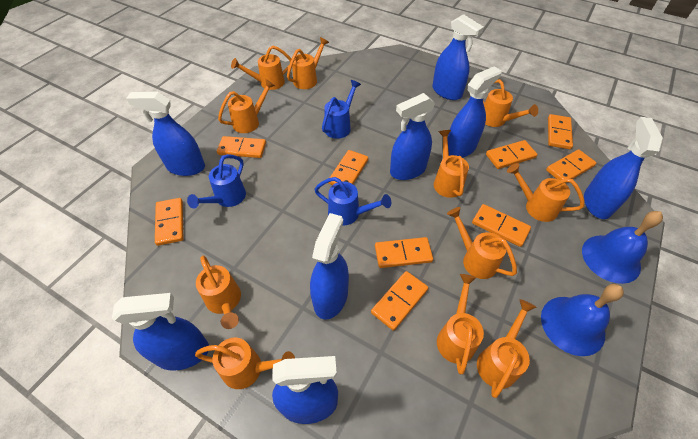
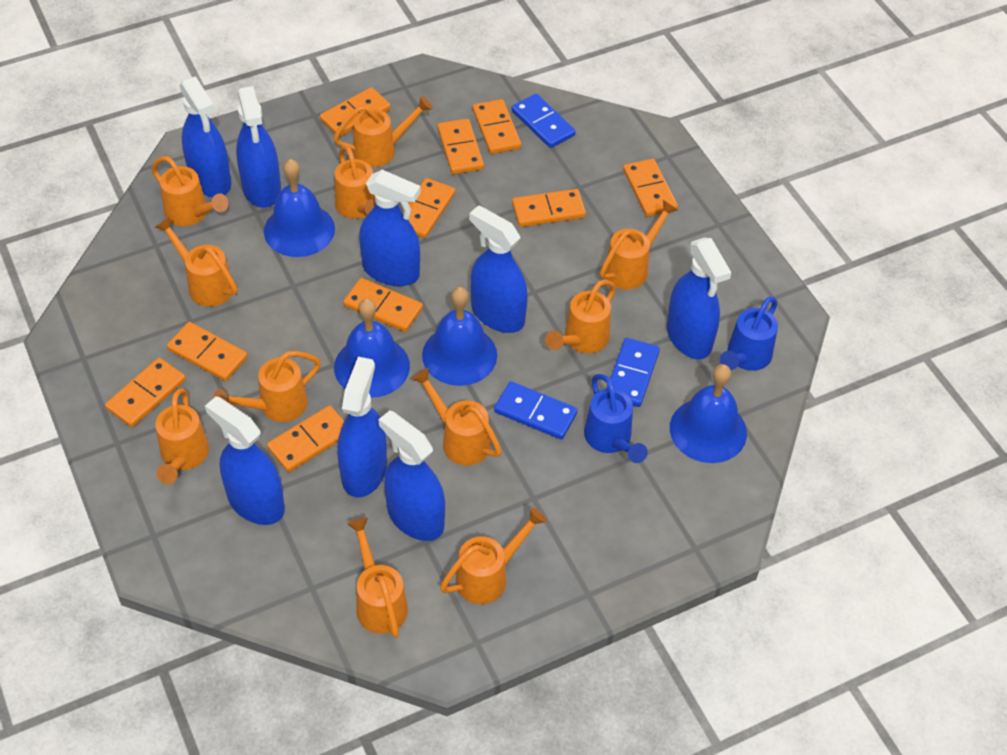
blue bell: [541,284,624,356] [582,211,663,284] = 2 -> [264,159,335,257] [334,298,410,398] [422,287,497,386] [670,364,747,463] = 4
blue domino: none = 0 -> [494,381,577,440] [511,94,576,148] [607,338,660,407] = 3
blue watering can: [187,154,246,208] [314,177,391,225] [322,80,361,139] = 3 -> [584,374,648,463] [720,297,778,371] = 2
orange domino: [155,198,183,246] [217,136,266,158] [329,150,368,185] [371,271,428,331] [375,237,433,268] [472,204,531,247] [486,140,538,169] [546,149,596,184] [548,114,573,149] = 9 -> [105,358,186,427] [167,322,248,381] [267,406,344,472] [320,87,391,137] [343,278,423,332] [402,178,455,238] [437,119,484,174] [473,99,521,154] [512,189,586,227] [623,159,678,217] = 10

